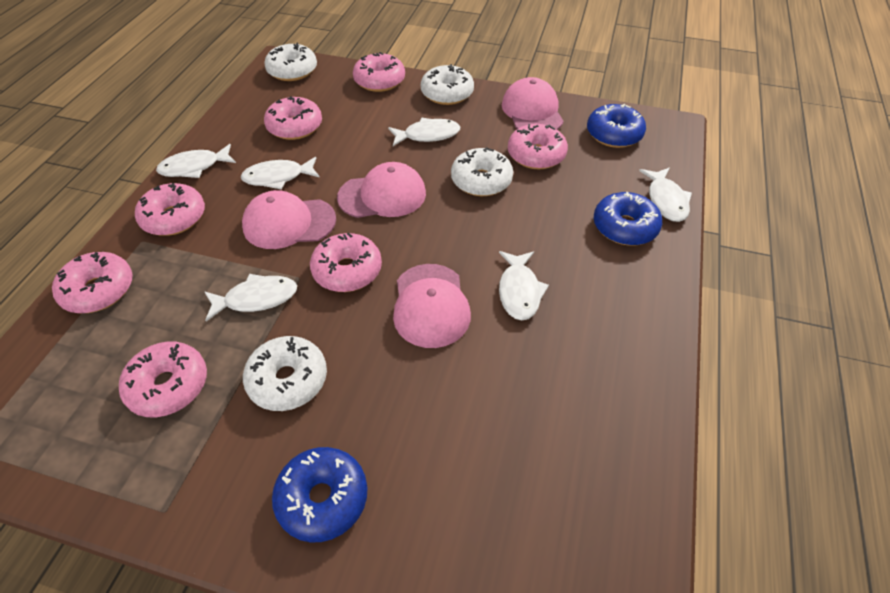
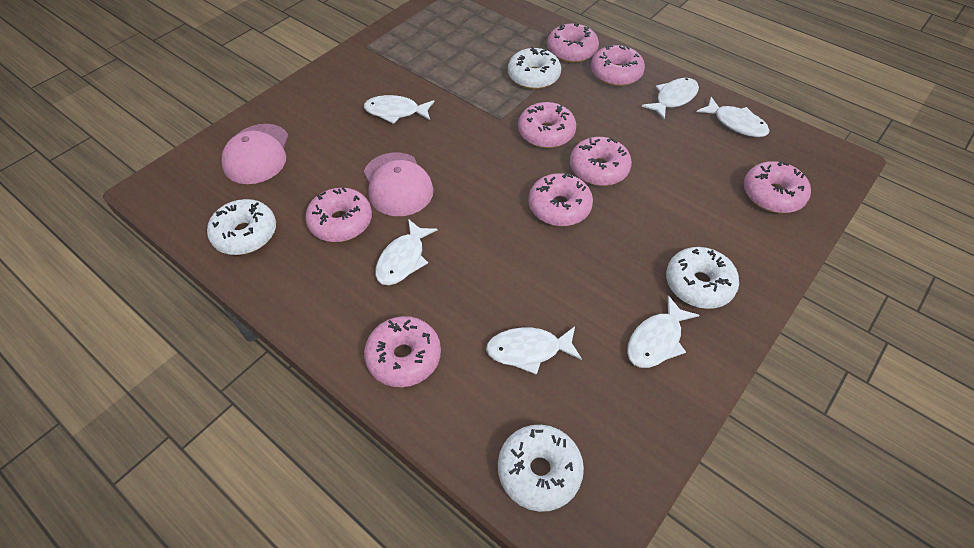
blue donut: [272,447,367,543] [587,104,646,148] [594,192,662,246] = 3 -> none = 0
pink cap: [242,190,336,249] [337,162,426,218] [393,264,471,348] [502,77,564,130] = 4 -> [221,124,288,184] [364,152,433,216] = 2
pink donut: [52,252,133,313] [119,341,207,417] [135,183,205,236] [264,96,322,140] [310,233,382,292] [353,52,405,92] [508,124,568,169] = 7 -> [305,187,372,242] [364,316,441,387] [518,102,576,148] [529,173,593,226] [547,23,599,63] [570,137,632,186] [591,45,645,86] [744,161,811,213] = 8

